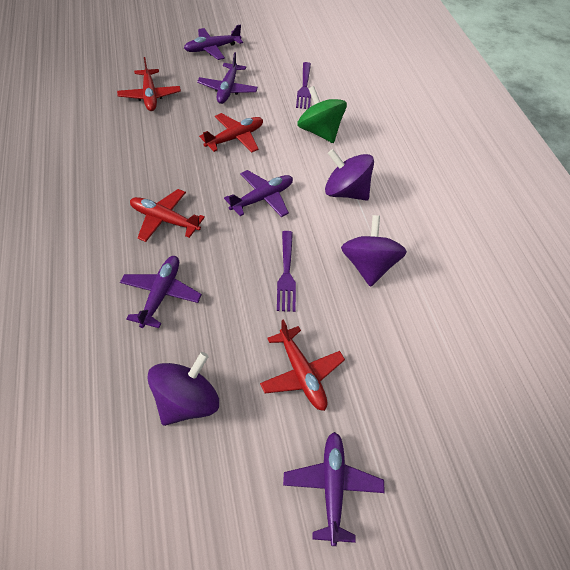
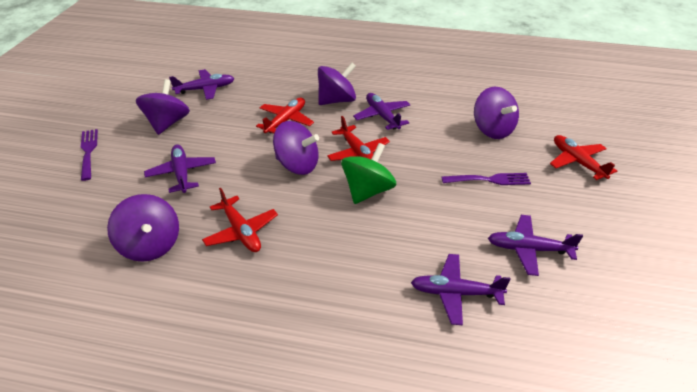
purple spinning top: [147,352,219,426] [325,149,374,201] [341,215,407,287] = 3 -> [107,194,179,262] [136,79,190,135] [273,121,319,175] [318,63,356,105] [474,87,519,139] = 5

